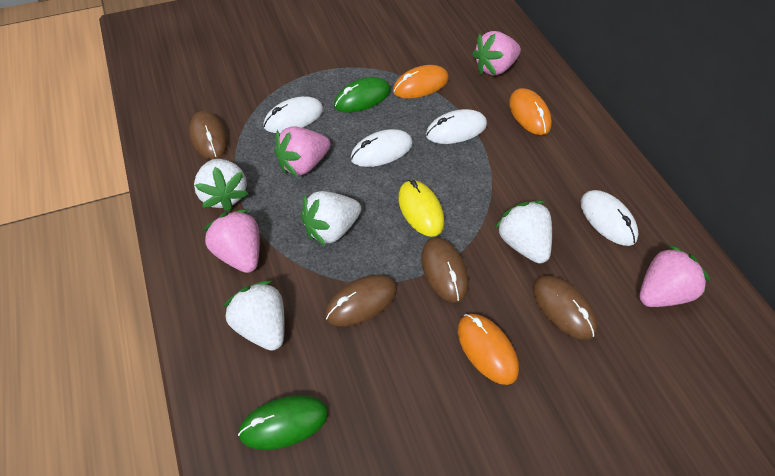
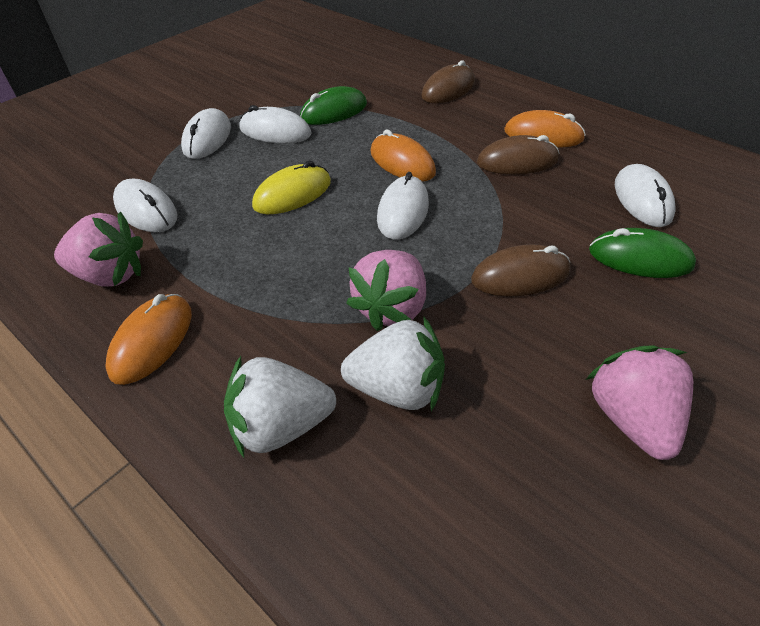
brown mouse: [189,111,228,159] [325,275,397,326] [421,237,469,303] [533,276,598,340] = 4 -> [421,60,475,103] [471,244,570,296] [477,135,560,174] = 3
pink strawberry: [202,209,260,273] [274,126,331,177] [472,31,521,76] [640,245,710,307] = 4 -> [54,211,143,287] [346,250,426,331] [586,345,693,460] = 3
white mouse: [263,96,324,133] [351,129,413,167] [426,109,487,144] [581,190,639,246] = 4 -> [113,178,177,232] [181,108,231,159] [239,105,312,144] [377,172,429,240] [615,164,676,227] = 5
white strawberry: [194,159,249,212] [223,280,285,351] [300,191,361,247] [495,201,552,264] = 4 -> [224,356,336,458] [341,316,445,411] = 2

